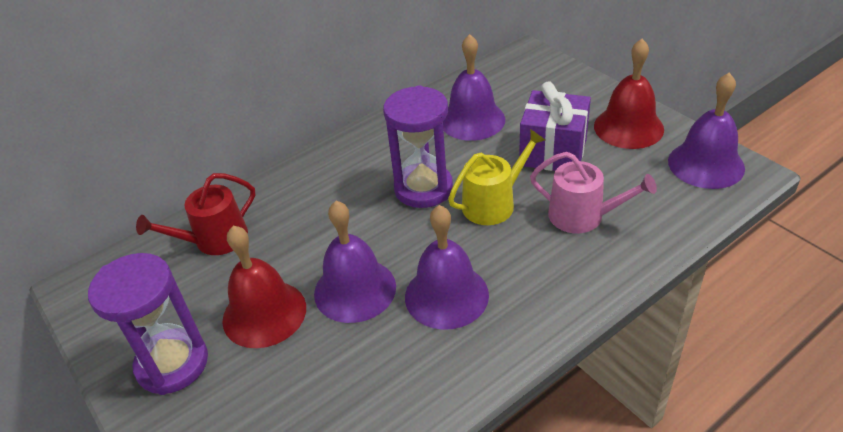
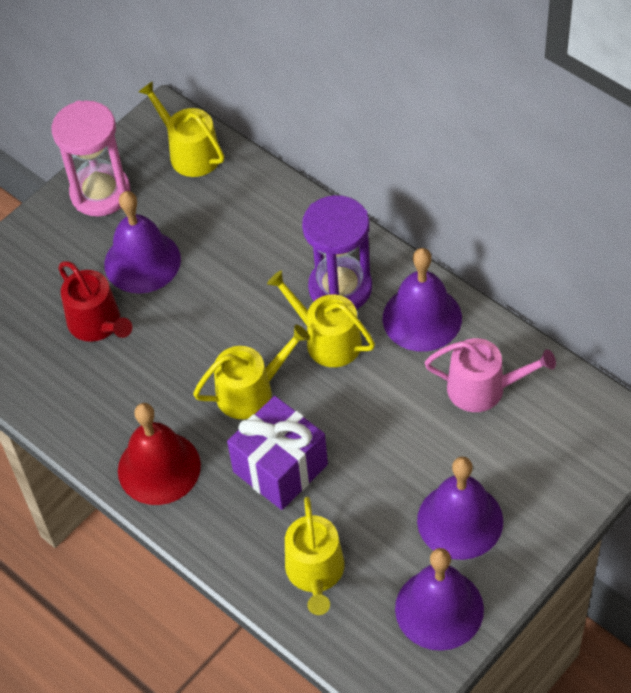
pink hourglass: none = 0 -> [51,101,131,216] = 1
purple hourglass: [88,253,208,395] [383,85,453,208] = 2 -> [302,195,372,309] = 1
red bell: [222,226,306,348] [594,39,664,149] = 2 -> [118,403,201,505] = 1
yellow watering can: [448,129,545,225] = 1 -> [138,81,224,177] [193,325,310,419] [267,271,375,367] [285,497,344,615] = 4

